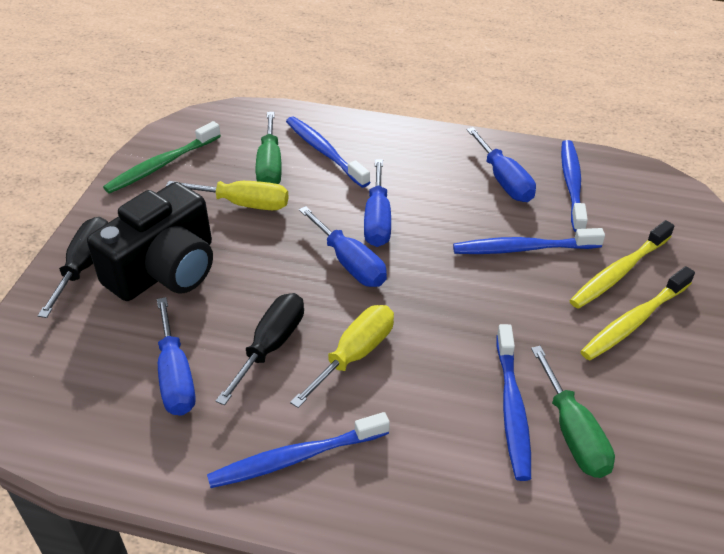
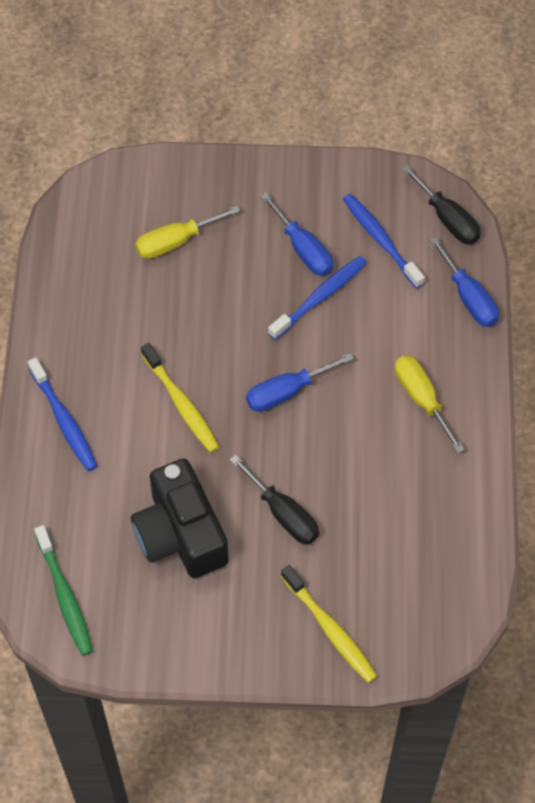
blue screwdriver: [157,297,196,416] [299,206,387,287] [364,159,391,247] [466,127,536,202] = 4 -> [246,353,354,412] [260,192,333,276] [429,237,499,327] = 3
blue toothbrush: [207,412,390,488] [286,117,370,188] [453,228,605,254] [496,324,531,481] [561,140,588,232] = 5 -> [28,357,98,471] [268,256,367,340] [343,194,425,289] = 3
green screwdriver: [256,112,282,184] [531,346,615,478] = 2 -> none = 0

